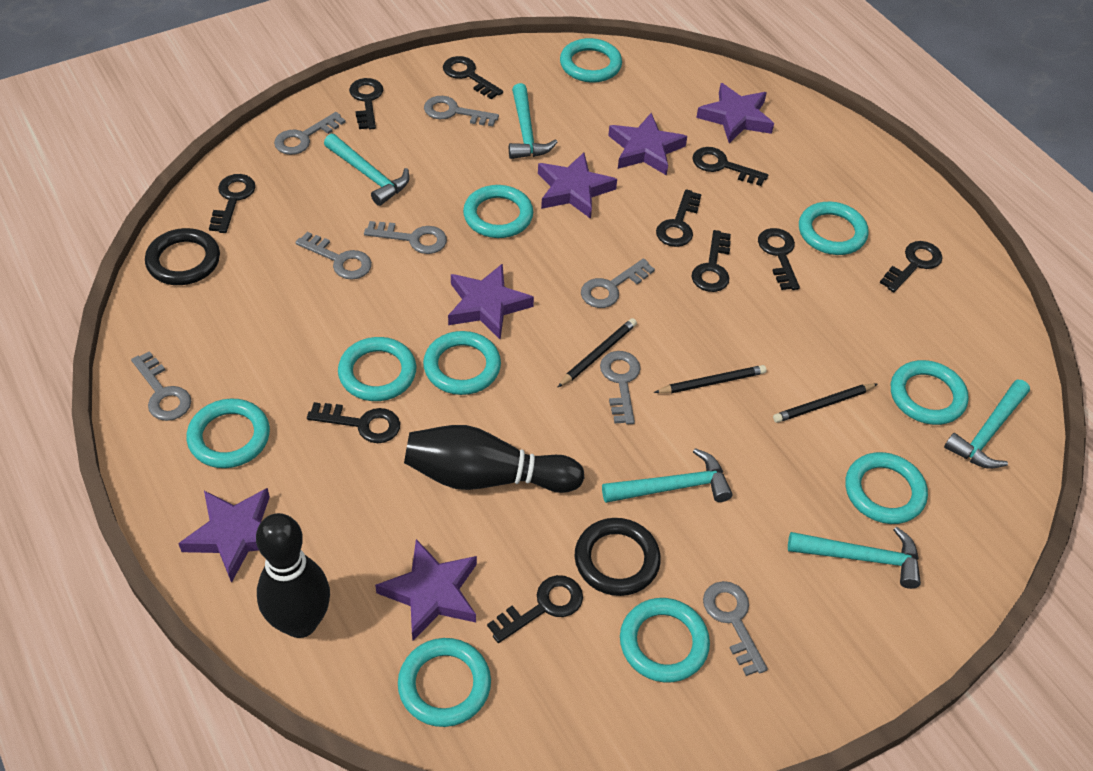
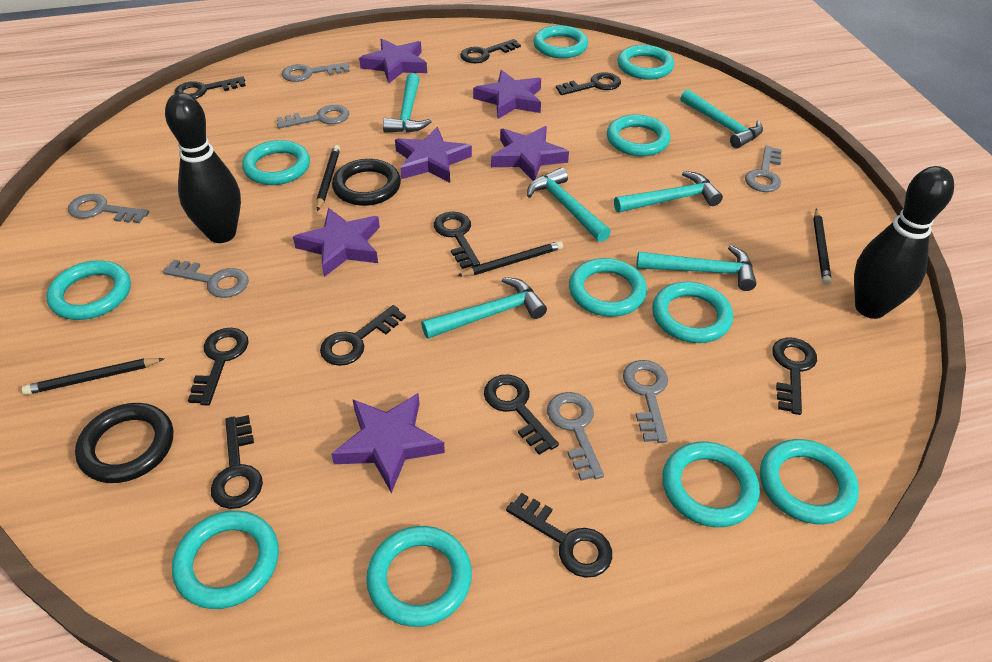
black pencil: [557,318,637,388] [654,365,767,393] [773,384,878,423] = 3 -> [22,358,165,395] [316,145,340,211] [457,241,563,276] [813,209,832,285] = 4
grey key: [131,351,191,421] [274,112,346,155] [295,232,372,280] [364,221,447,254] [424,96,499,126] [581,258,655,308] [600,351,641,424] [703,581,768,676] = 8 -> [68,194,149,223] [163,260,249,298] [277,105,349,128] [282,62,349,82] [547,392,604,481] [623,360,668,443] [745,146,782,192] = 7
turquoise hammer: [324,134,410,206] [509,83,557,159] [602,448,732,503] [788,527,921,589] [944,380,1030,469] = 5 -> [383,73,432,133] [421,277,547,339] [527,167,611,242] [614,171,723,213] [636,245,757,291] [680,89,763,148] = 6
turquoise ring: [187,399,270,468] [338,337,416,401] [398,638,491,727] [423,331,501,395] [463,185,533,238] [560,38,622,83] [620,598,710,682] [799,202,869,255] [845,452,928,524] [891,360,969,425] = 10 -> [46,260,131,320] [172,510,279,609] [242,140,310,185] [366,526,472,627] [533,25,588,58] [569,258,647,317] [607,115,671,156] [617,45,674,80] [652,282,733,343] [662,442,760,527] [760,439,859,524] = 11

